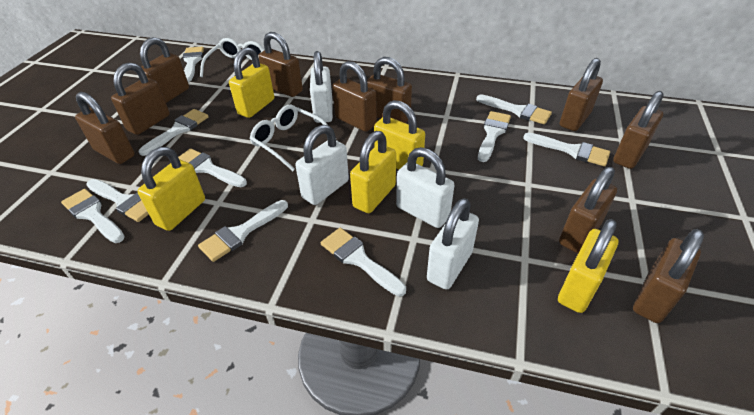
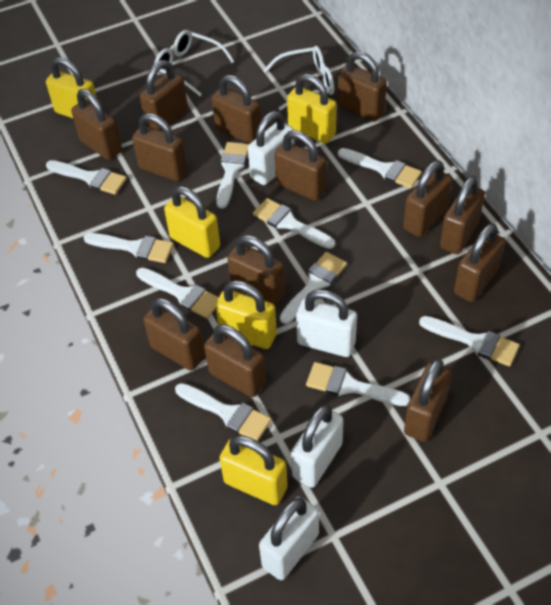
brown padlock: [75,92,135,164] [111,63,170,135] [140,37,189,103] [258,32,303,97] [332,61,377,132] [367,57,412,123] [559,167,617,253] [560,58,603,131] [613,91,663,169] [633,229,704,323] = 10 -> [71,89,122,160] [132,113,187,181] [140,60,188,131] [143,298,205,371] [204,324,266,397] [212,75,261,144] [227,235,285,306] [275,130,327,201] [338,51,387,121] [403,160,452,237] [404,359,452,442] [440,176,485,254] [454,223,505,302] = 13

